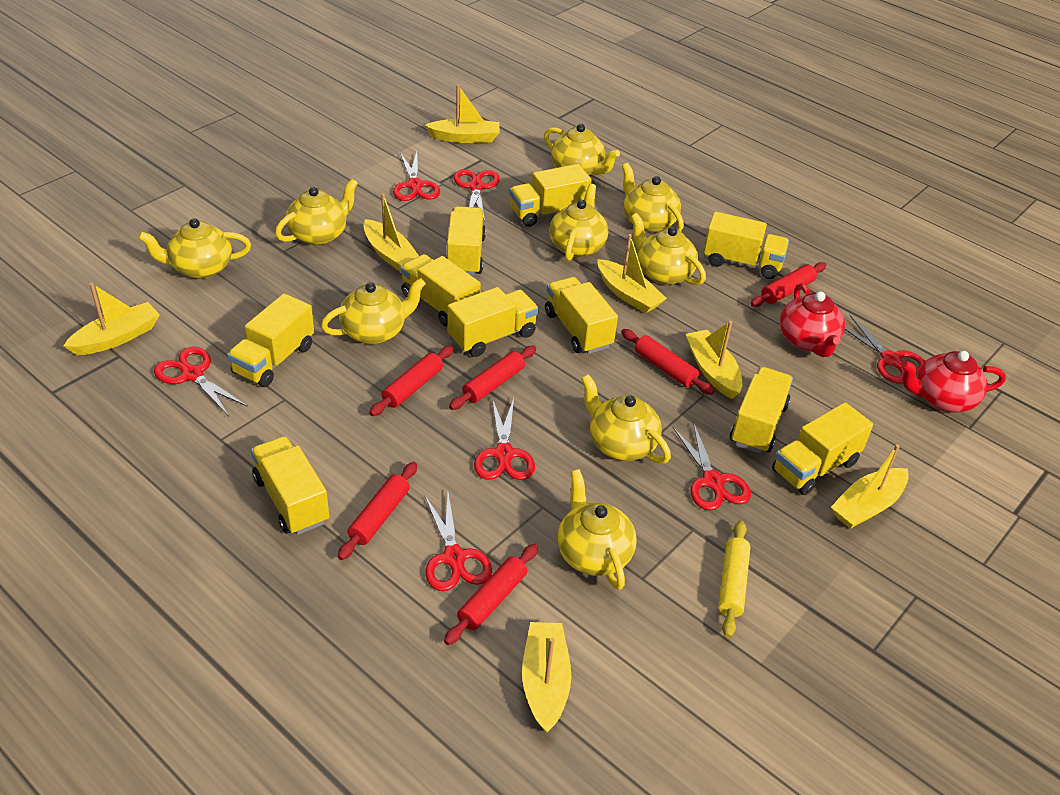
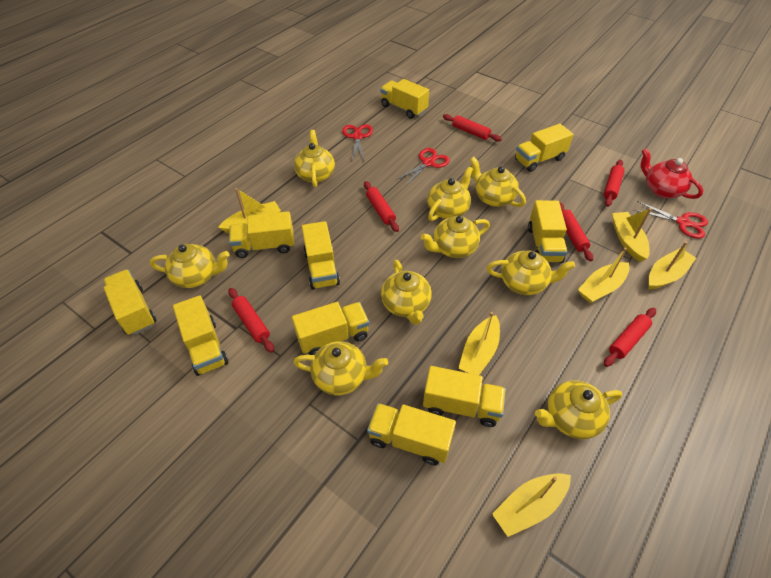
red scissors: [154,347,248,416] [393,152,440,201] [424,493,492,591] [454,169,500,222] [474,398,535,480] [673,422,751,511] [845,315,925,384] = 7 -> [342,124,373,161] [396,148,450,187] [634,201,708,239] = 3
red teapot: [780,283,845,357] [901,351,1006,413] = 2 -> [641,148,704,199] = 1
yellow boat: [63,283,160,355] [363,193,419,272] [425,85,500,143] [522,622,571,732] [597,234,667,314] [686,321,742,399] [831,444,909,529] = 7 -> [218,188,281,233] [458,312,500,375] [492,473,571,537] [578,248,630,303] [612,208,652,262] [648,241,696,290] = 6
yellow rolling pin: [718,520,751,638] = 1 -> none = 0

